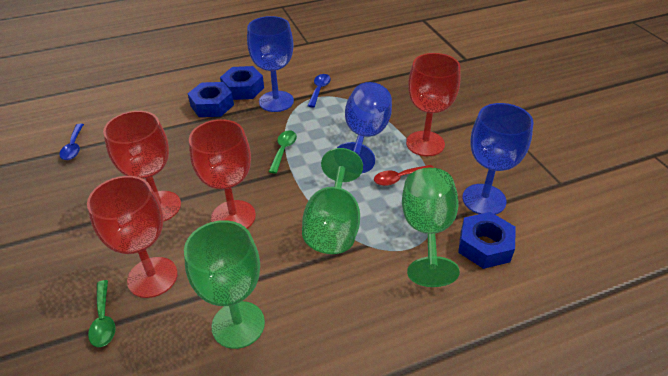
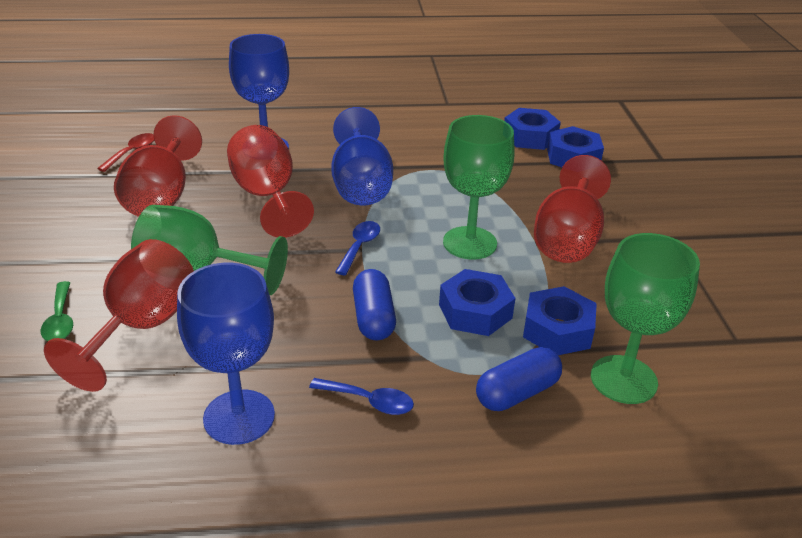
blue capsule: none = 0 -> [353,269,396,340] [476,347,562,411] = 2
blue nut: [187,82,234,117] [220,66,264,100] [458,212,516,269] = 3 -> [439,269,515,336] [504,108,561,150] [523,286,597,355] [547,126,604,167] = 4
green spoon: [88,280,116,347] [269,130,297,174] = 2 -> [41,281,73,341] = 1

